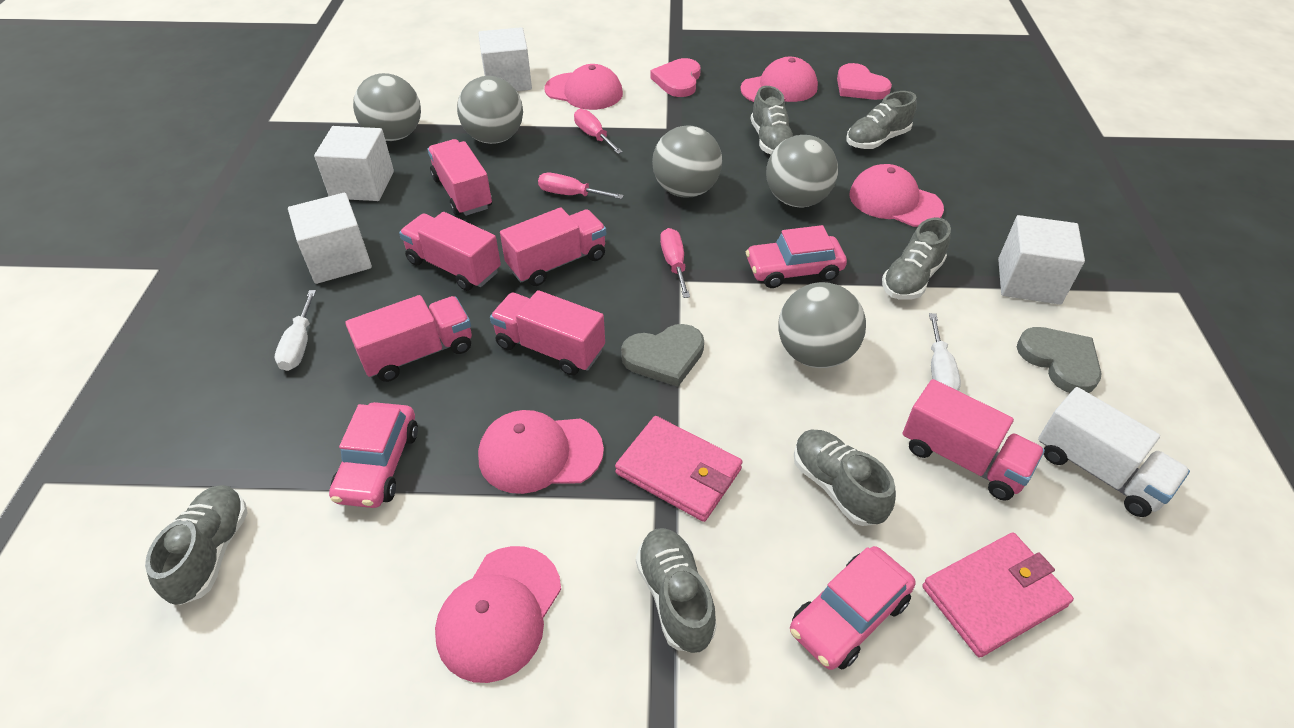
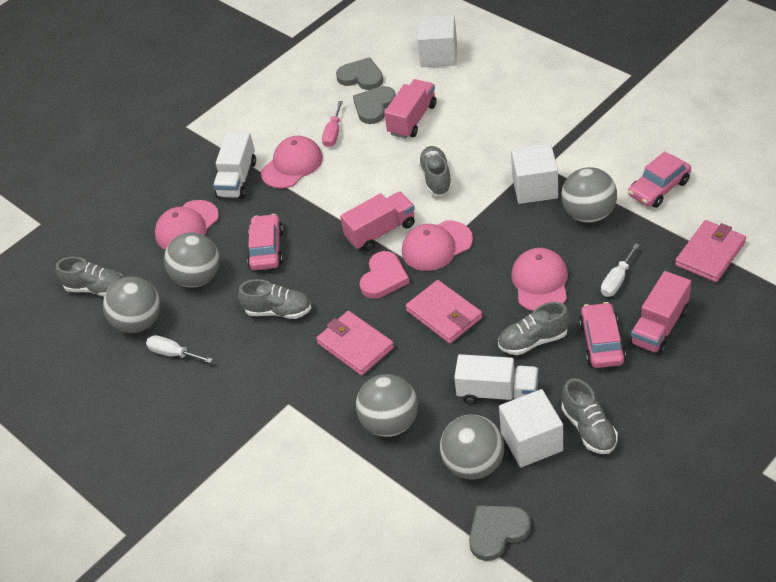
grey heart: [621,324,704,387] [1017,327,1102,393] = 2 -> [336,57,383,90] [353,86,396,124] [469,505,531,561] = 3
grey shoe: [145,485,248,605] [636,528,717,653] [751,86,793,155] [794,430,896,526] [846,91,917,149] [882,218,951,300] = 6 -> [56,257,123,296] [238,279,311,319] [418,146,452,196] [498,302,570,355] [562,378,618,454] = 5
pink cap: [435,546,561,683] [478,410,604,494] [545,64,623,110] [740,57,818,102] [850,164,944,227] = 5 -> [155,200,219,250] [261,136,323,189] [402,221,473,271] [511,248,568,311] = 4
pink heart: [650,58,701,97] [837,63,892,100] = 2 -> [360,251,410,299] = 1
pink screwdriver: [538,173,624,199] [574,109,623,154] [660,228,690,298] = 3 -> [322,101,343,147] = 1
pink truck: [345,295,472,382] [399,212,501,291] [427,139,492,216] [490,290,605,376] [500,207,606,286] [903,379,1045,501] = 6 -> [340,192,415,251] [384,79,437,139] [630,271,691,355] = 3
pink wallet: [615,416,743,522] [922,532,1074,658] = 2 -> [316,311,394,375] [406,280,482,344] [675,220,746,282] = 3
white cube: [288,193,372,284] [314,126,394,201] [478,27,532,91] [998,215,1085,304] = 4 -> [417,15,457,67] [499,389,563,467] [511,143,558,204] = 3
white truck: [1038,387,1190,517] = 1 -> [213,132,256,199] [454,354,539,404] = 2

